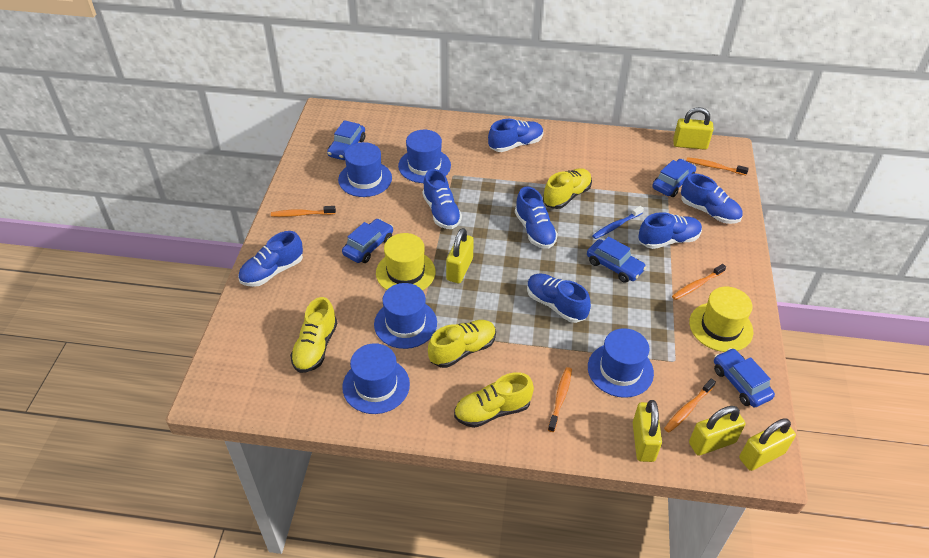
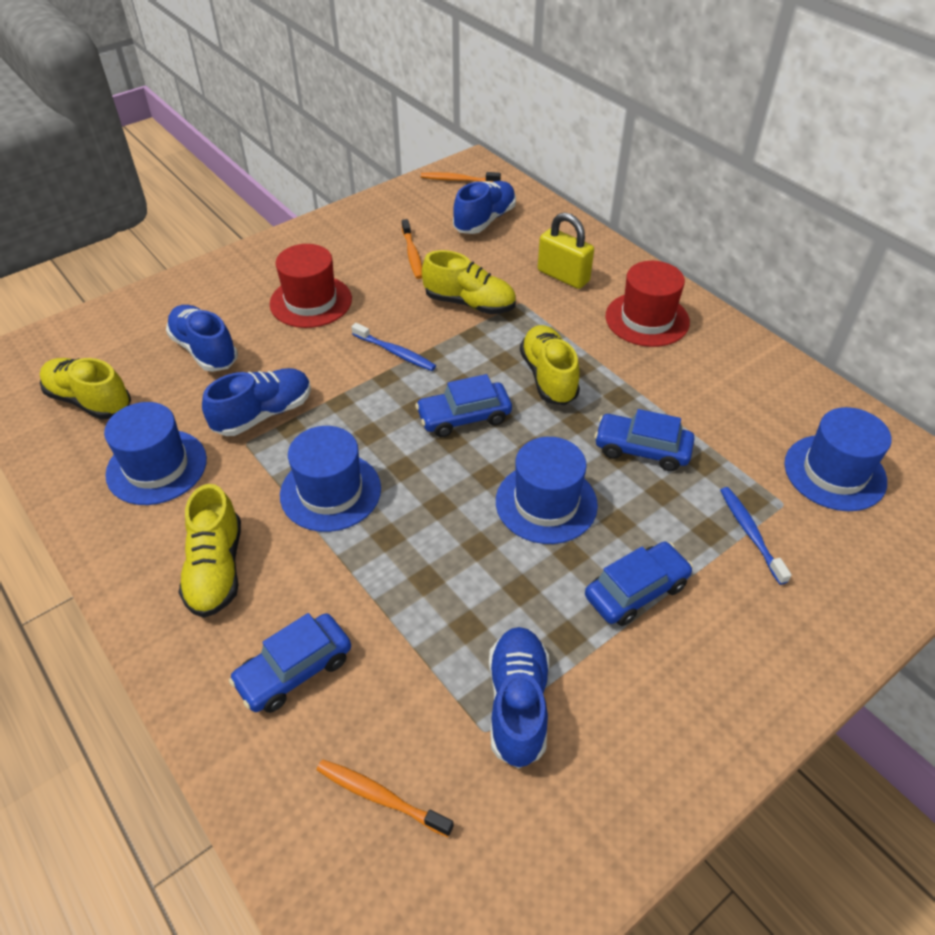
blue car: [327,120,365,160] [342,218,393,263] [587,236,647,283] [652,159,696,197] [714,348,775,407] = 5 -> [229,613,351,713] [415,374,512,437] [585,542,693,626] [594,409,695,471] = 4
blue hat: [338,142,392,197] [342,343,410,414] [374,283,437,349] [398,130,451,183] [588,328,654,398] = 5 -> [104,402,207,505] [280,426,381,532] [496,437,598,544] [784,407,892,511] = 4
blue shoe: [238,231,303,287] [423,169,462,229] [488,119,544,152] [515,186,558,249] [527,273,591,323] [638,212,702,249] [681,173,743,224] = 7 -> [166,305,238,372] [202,368,311,436] [453,181,516,234] [489,627,549,768] = 4
blue toothbrush: [592,206,644,239] = 1 -> [351,323,436,371] [720,487,792,585] = 2
orange toothbrush: [271,206,336,217] [548,367,572,432] [664,379,716,433] [672,264,726,300] [686,157,749,175] = 5 -> [317,759,454,837] [402,219,422,279] [421,172,501,182] = 3
red hat: none = 0 -> [270,244,352,328] [605,261,690,347] = 2
yellow hat: [376,233,436,290] [689,287,753,352] = 2 -> none = 0
yellow padlock: [446,228,474,283] [633,400,662,462] [673,107,714,150] [689,406,745,456] [739,418,796,471] = 5 -> [538,213,594,289] = 1

